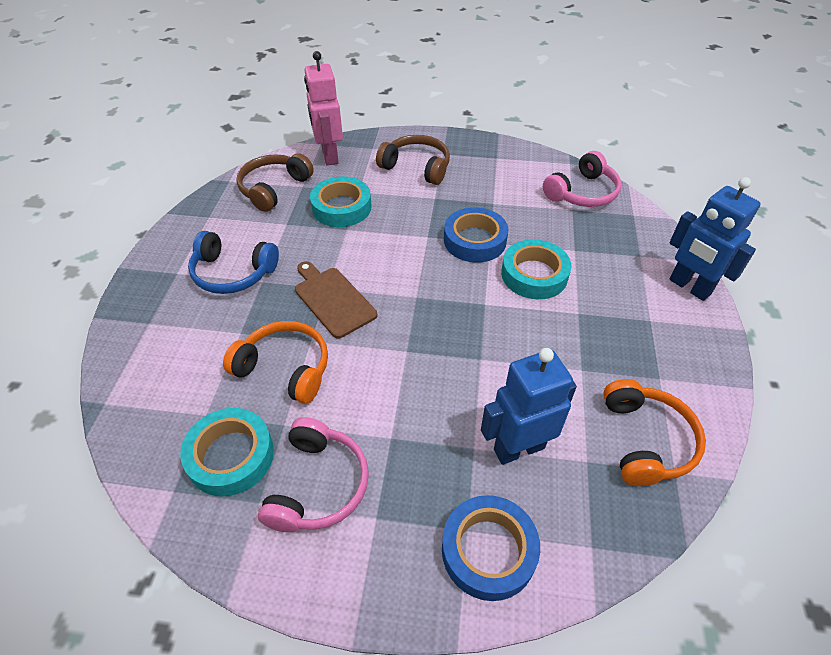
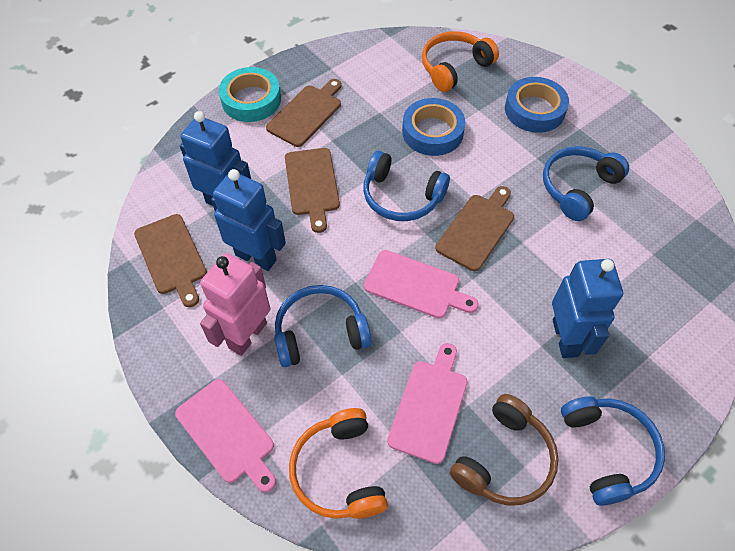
blue headphones: [188,231,279,294] = 1 -> [274,285,371,367] [363,151,450,221] [543,146,629,221] [561,397,665,506] = 4
blue robot: [481,348,577,465] [669,177,761,301] = 2 -> [180,111,251,206] [211,169,286,271] [552,259,623,358] = 3
brown cutting board: [295,261,377,338] = 1 -> [134,214,207,307] [266,79,342,147] [285,148,340,233] [435,186,514,271] = 4
brown headphones: [236,153,314,212] [376,135,450,185] = 2 -> [450,394,558,506] = 1
pink cutting board: none = 0 -> [175,379,276,492] [364,250,479,318] [387,343,467,464] = 3
pink headphones: [258,417,369,532] [543,151,621,207] = 2 -> none = 0
turquoise tape: [181,408,274,496] [310,177,371,227] [501,239,572,299] = 3 -> [219,67,281,122] = 1

